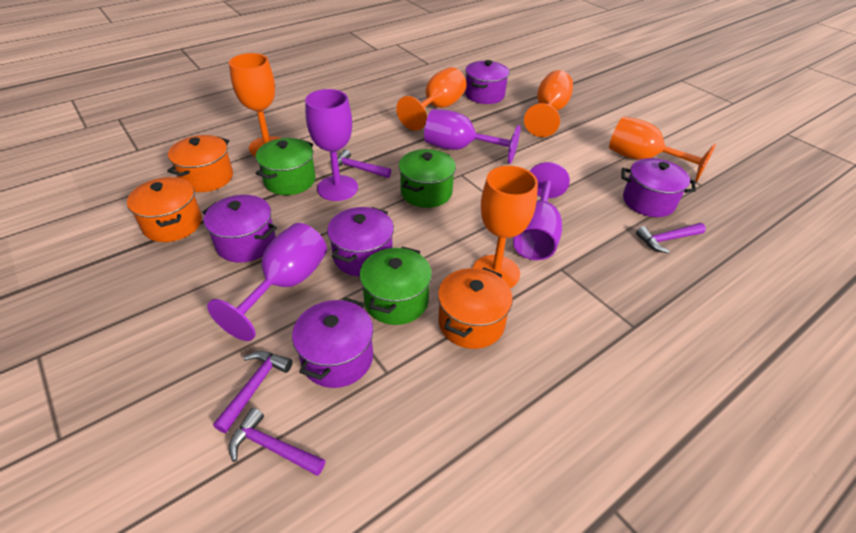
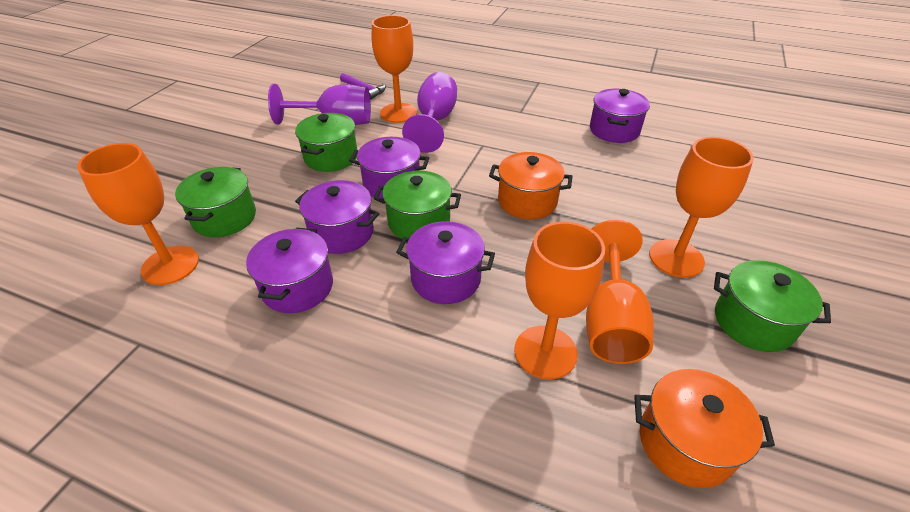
green pot: [256,138,316,195] [360,246,432,325] [399,149,456,208] = 3 -> [175,167,256,237] [295,113,357,172] [373,171,461,239] [714,260,831,352] = 4
orange pot: [127,177,202,242] [167,135,233,192] [438,268,513,349] = 3 -> [489,152,573,219] [634,369,775,488] = 2
purple goblet: [207,223,327,341] [305,89,358,201] [424,109,521,164] [513,162,570,260] = 4 -> [268,84,371,125] [402,72,457,153] = 2
purple hammer: [213,351,293,433] [229,408,325,476] [337,149,391,178] [636,223,706,253] = 4 -> [340,73,386,100] = 1

